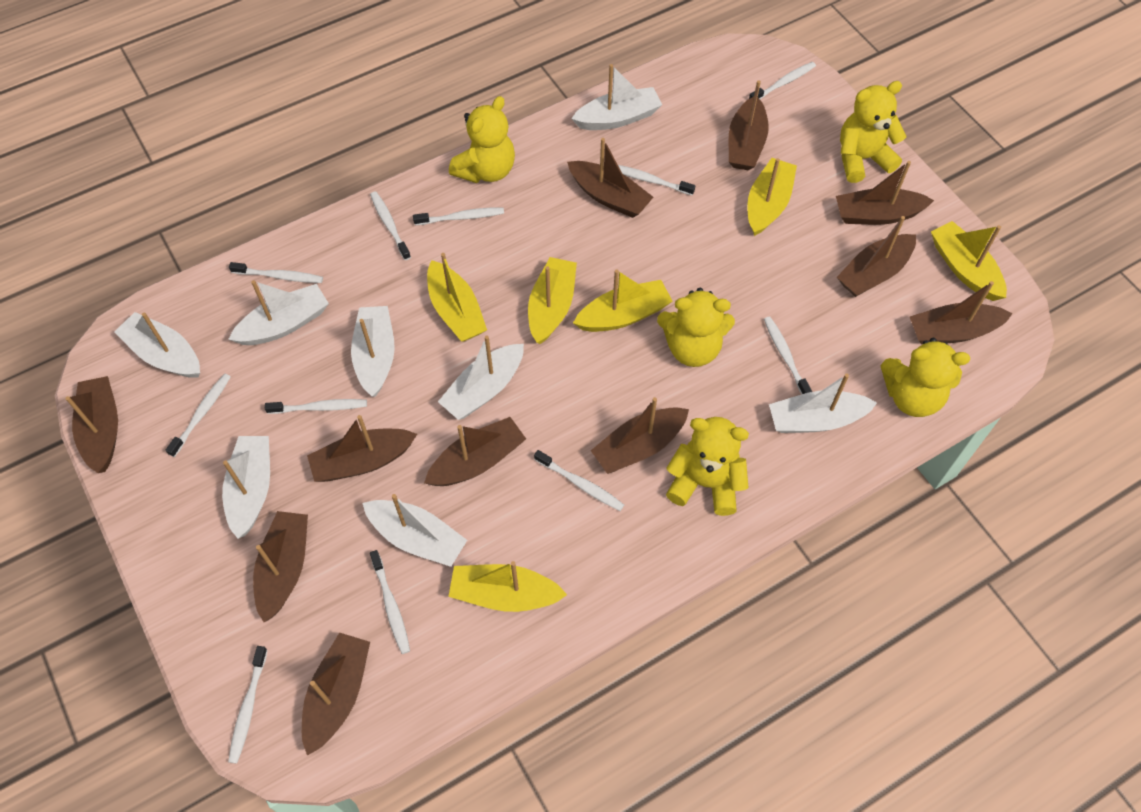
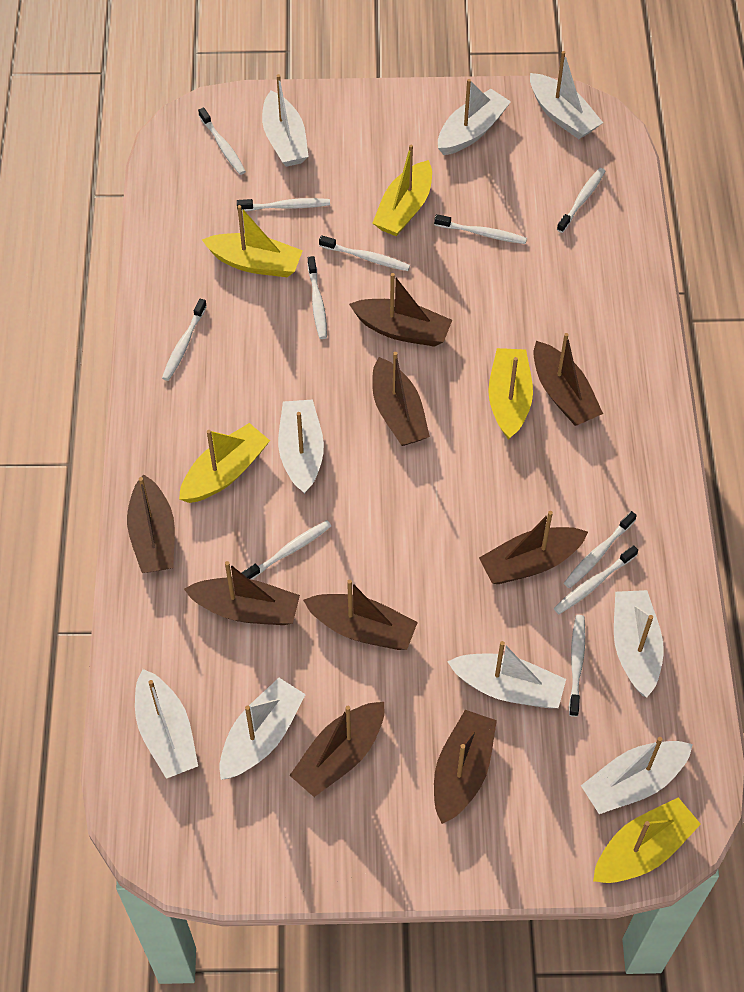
brown boat: [65,376,118,473] [253,511,308,622] [302,632,370,756] [307,415,417,482] [424,417,526,486] [567,138,653,218] [591,397,689,474] [729,80,769,171] [836,161,934,225] [837,216,916,297] [910,281,1013,344] = 11 -> [127,474,175,573] [184,561,300,625] [289,702,384,797] [303,579,418,650] [349,273,452,347] [372,352,430,446] [434,710,497,824] [479,511,588,584] [533,333,603,426] = 9
white boat: [114,312,200,378] [222,436,270,539] [228,280,329,345] [351,306,395,397] [363,494,467,567] [438,336,524,420] [571,64,662,130] [769,374,877,433] = 8 -> [135,669,198,779] [219,678,306,780] [262,74,309,167] [278,399,324,494] [438,79,511,155] [447,641,566,708] [530,51,603,139] [581,737,693,814] [614,590,664,697] = 9
yellow boat: [427,253,487,342] [448,561,567,612] [528,257,577,344] [573,269,673,332] [748,158,797,236] [931,221,1007,301] = 6 -> [179,423,270,503] [202,205,303,277] [372,145,432,236] [488,348,533,440] [593,797,701,883] = 5
yellow teddy bear: [449,96,515,183] [657,288,735,367] [666,417,749,516] [840,81,906,183] [881,338,970,417] = 5 -> none = 0

